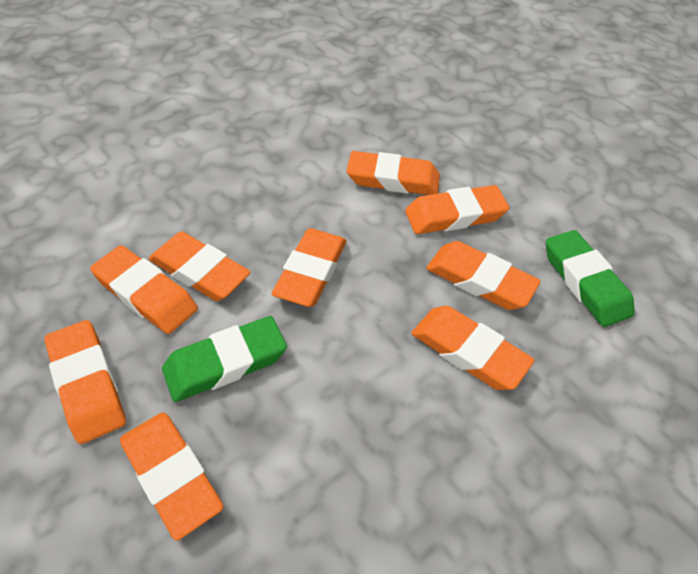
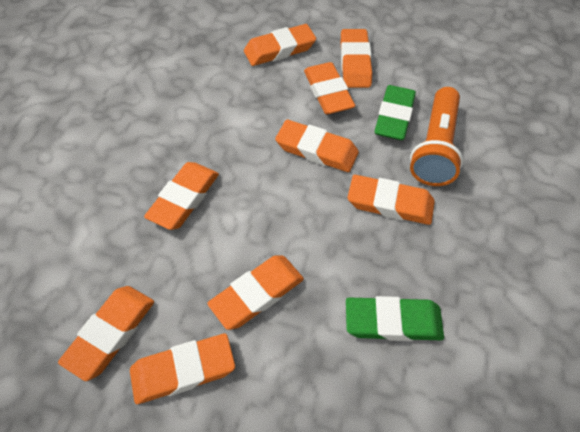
orange flashlight: none = 0 -> [410,87,463,186] = 1

